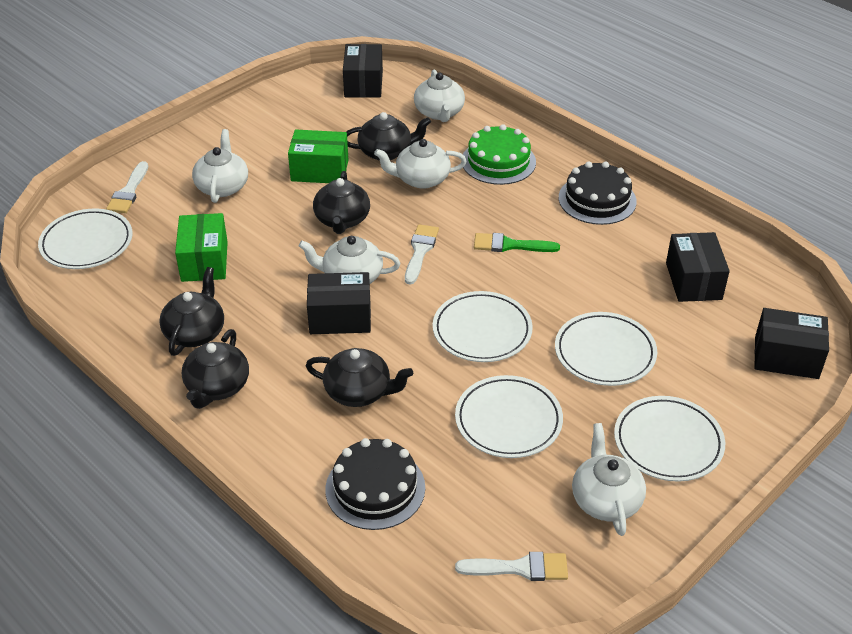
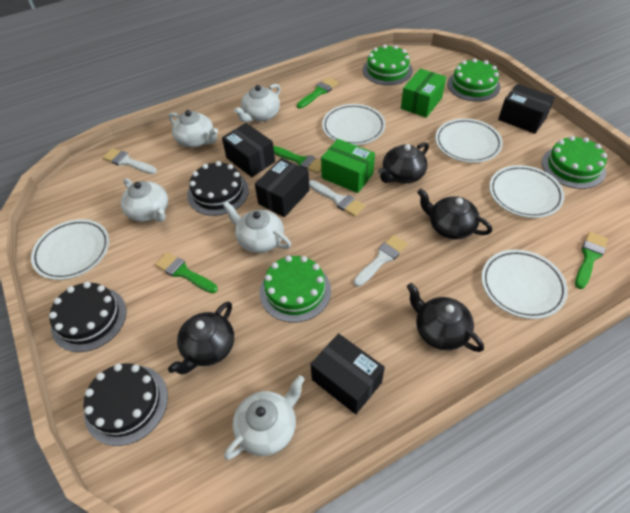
black cake: [325,438,425,530] [559,162,637,225] = 2 -> [49,282,127,352] [84,363,168,446] [187,161,249,216] = 3
black teapot: [159,267,224,356] [182,329,249,409] [306,348,413,407] [313,171,370,234] [346,112,431,161] = 5 -> [168,301,234,374] [378,142,429,183] [407,283,484,352] [417,189,492,239] = 4
green brush: [474,233,560,252] = 1 -> [155,252,218,293] [273,146,321,174] [297,77,339,109] [575,232,608,289] = 4
green cake: [463,124,536,185] = 1 -> [260,255,331,323] [363,44,413,85] [447,58,500,102] [542,136,607,189] = 4

